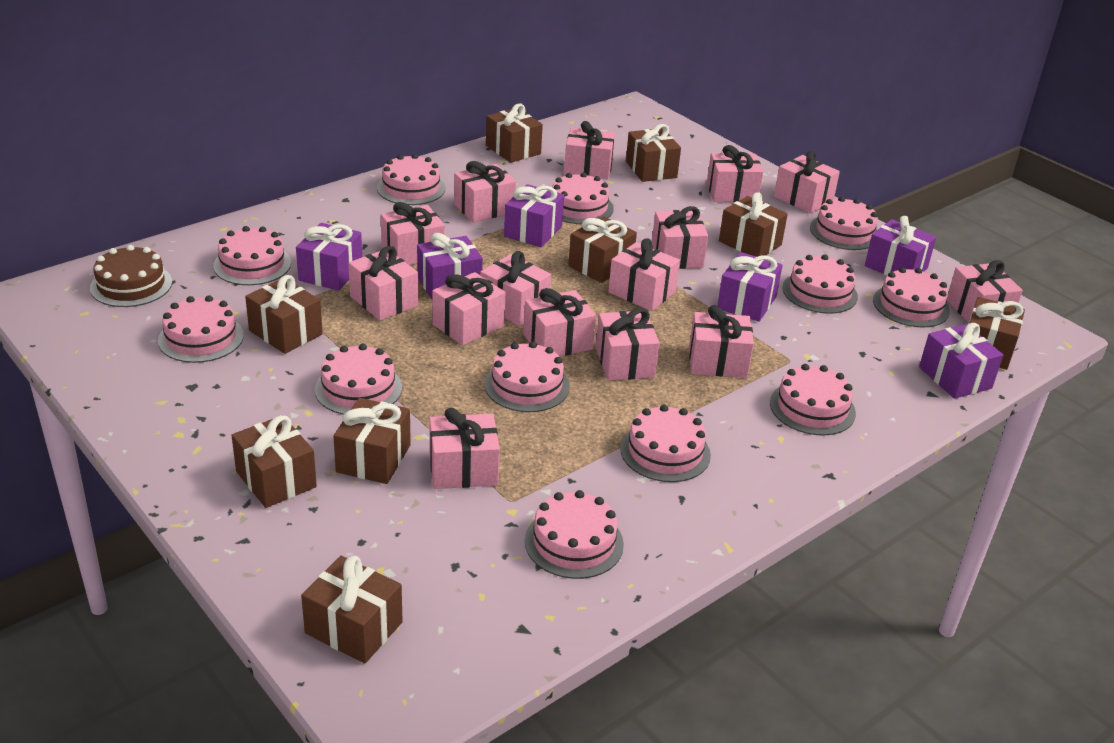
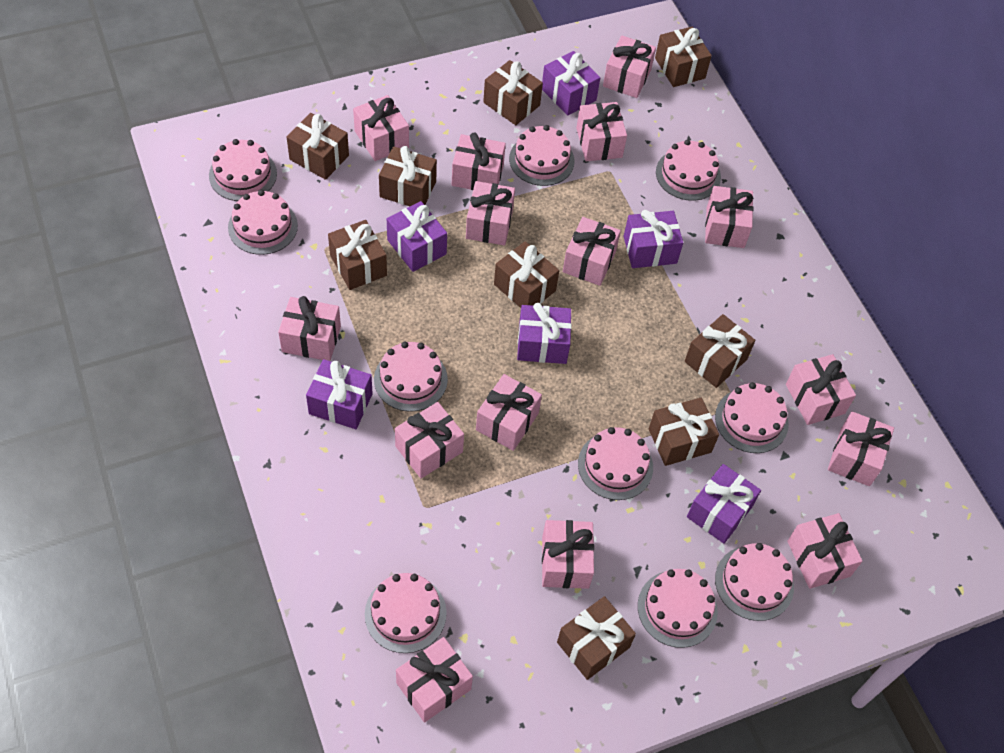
brown cake: [90,245,172,307] = 1 -> none = 0
pink cake: [158,295,244,363] [213,226,291,285] [315,344,402,415] [377,154,445,205] [484,342,570,412] [525,490,624,579] [552,172,614,224] [620,404,711,482] [770,364,856,435] [782,254,858,314] [810,197,878,250] [873,267,950,328] = 12 -> [209,139,277,201] [228,190,298,255] [365,573,447,653] [374,342,448,412] [509,125,575,186] [578,427,653,500] [638,569,718,648] [656,140,721,201] [715,382,789,453] [715,543,794,621] = 10

